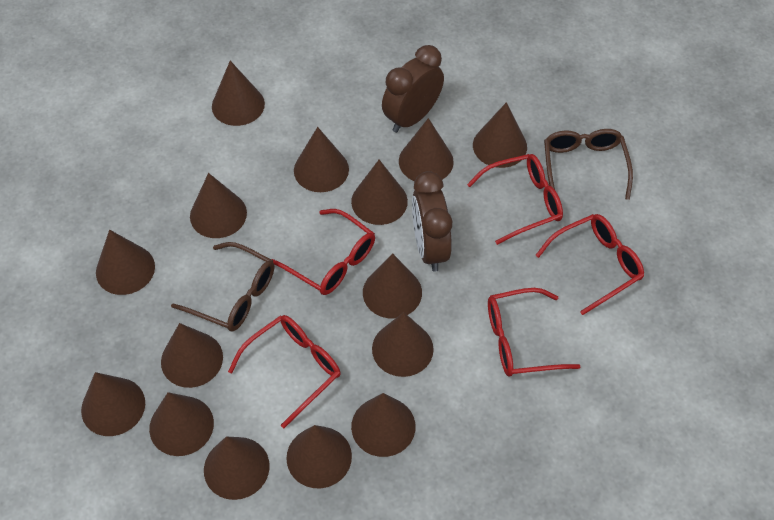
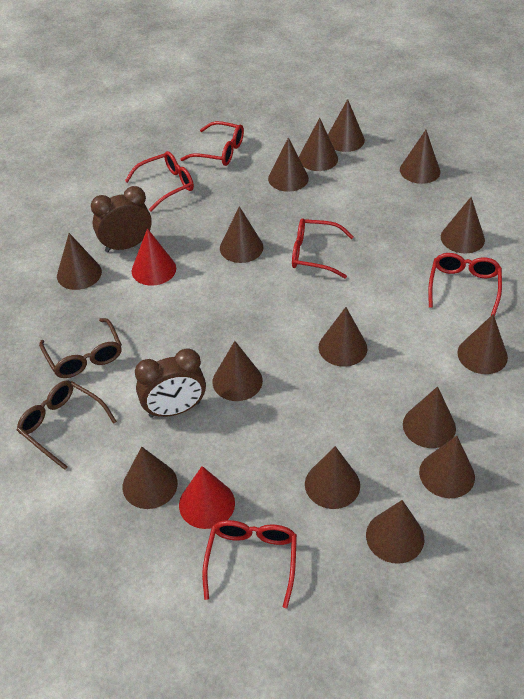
red cone: none = 0 -> [132,228,176,286] [179,466,235,529] = 2

